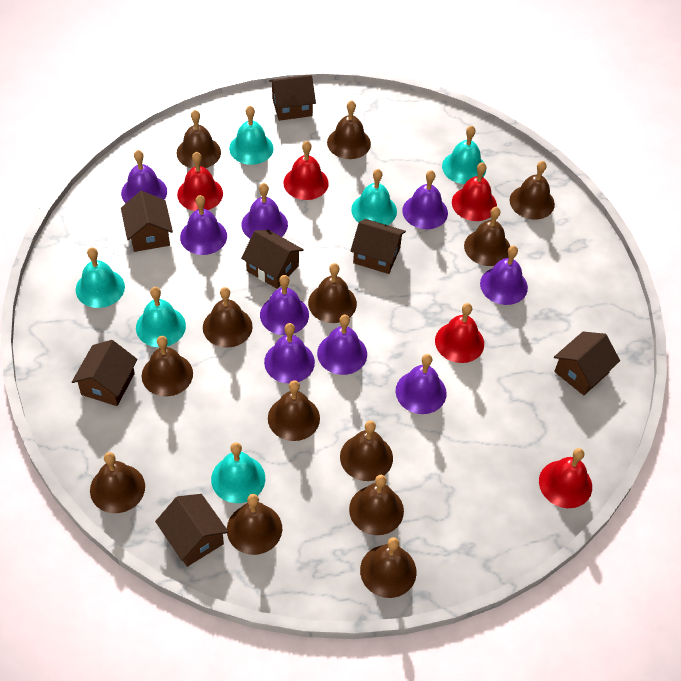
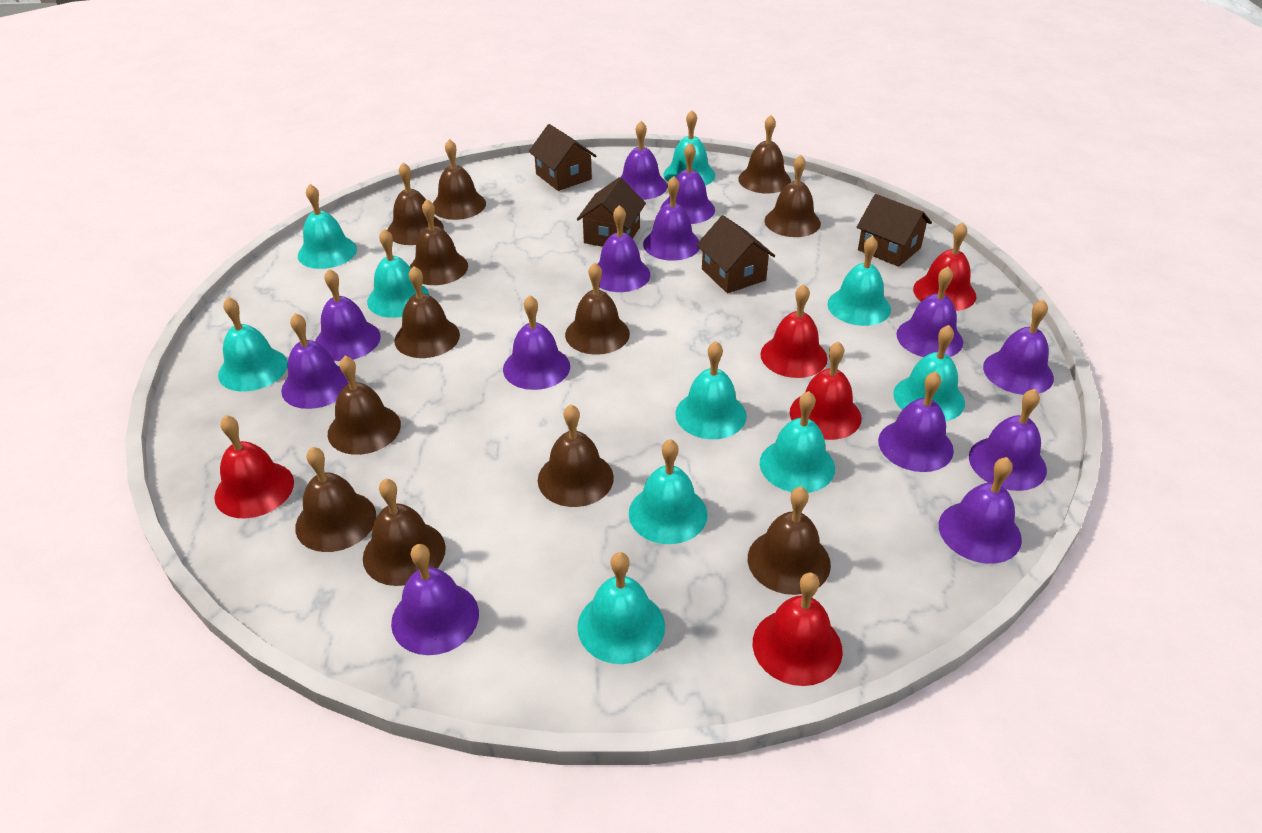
brown bell: [90,452,145,513] [142,336,193,396] [176,110,221,168] [203,287,253,348] [227,494,282,555] [268,380,320,441] [308,263,357,323] [327,100,371,159] [340,421,393,481] [349,475,404,535] [360,537,417,598] [464,207,510,266] [510,161,555,220] = 13 -> [295,447,376,552] [328,356,401,455] [363,478,446,586] [387,162,444,245] [394,266,460,358] [410,199,468,285] [433,139,486,220] [538,404,614,507] [565,263,630,355] [738,115,791,194] [748,487,831,595] [765,155,821,237] = 12
brown house: [72,340,138,406] [121,191,173,252] [155,494,229,567] [241,230,304,289] [269,75,316,121] [350,219,406,274] [554,332,620,395] = 7 -> [529,124,596,191] [577,177,646,247] [697,215,775,293] [857,194,932,267] = 4
purple bell: [121,150,167,203] [180,195,227,255] [241,183,288,239] [260,275,309,335] [264,323,315,383] [317,315,367,375] [396,354,447,414] [402,170,448,229] [480,246,528,305] = 9 -> [281,313,349,409] [315,269,381,361] [391,544,479,655] [503,295,570,390] [598,205,650,292] [621,121,667,200] [643,176,700,261] [660,143,715,224] [878,371,954,472] [896,266,963,357] [939,457,1022,564] [969,389,1047,491] [983,299,1054,395] = 13
turquoise bell: [76,247,125,308] [136,287,186,347] [211,442,265,503] [229,106,274,165] [351,169,397,225] [442,126,486,184] = 6 -> [218,297,288,391] [298,184,357,269] [367,229,430,318] [577,552,665,664] [629,439,707,544] [663,110,716,186] [675,341,747,439] [760,391,835,493] [828,236,891,326] [893,325,965,421] = 10

